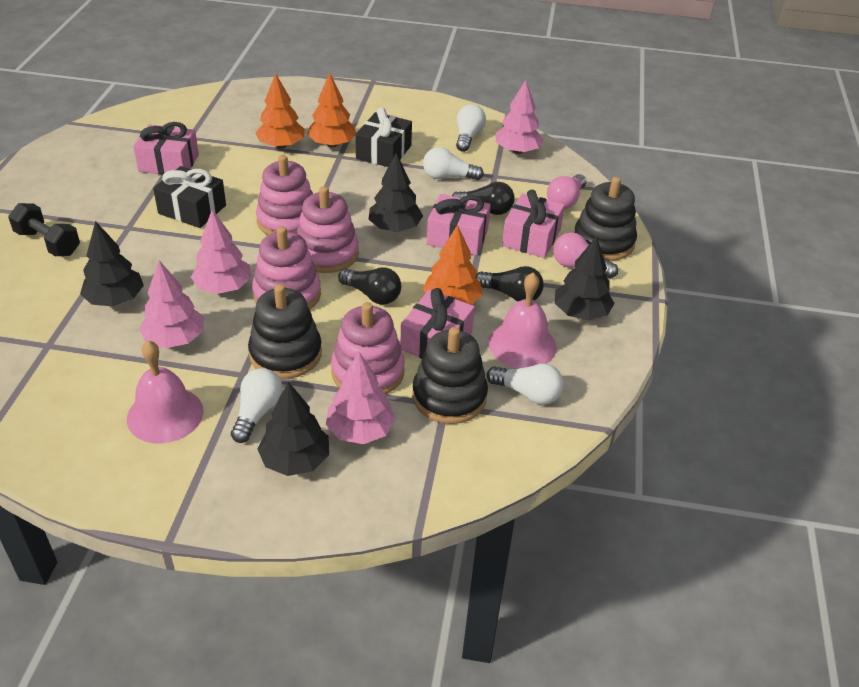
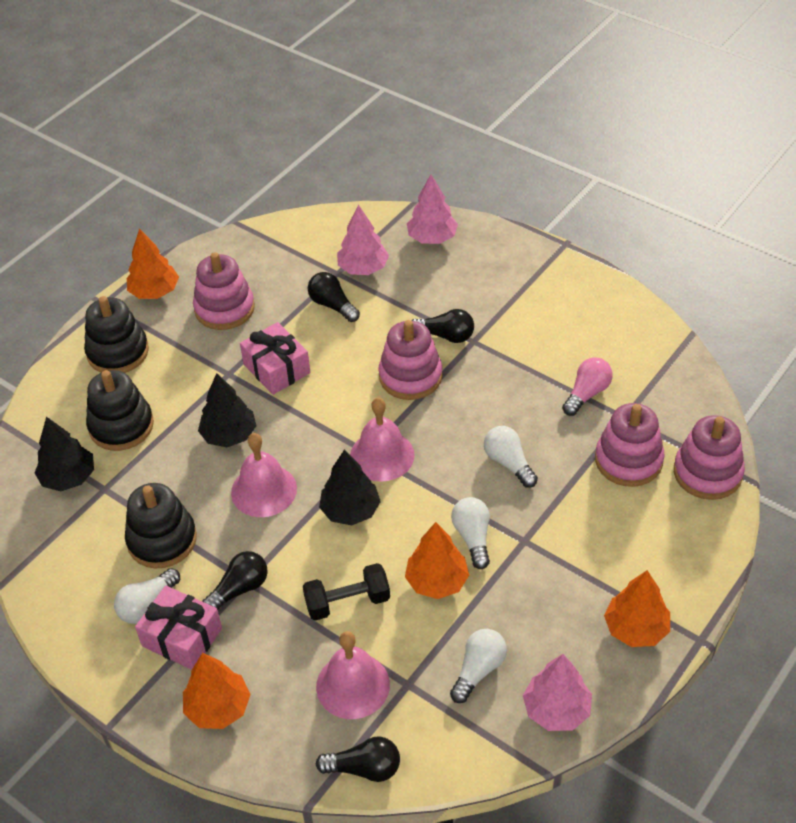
black gift: [153,166,226,228] [355,107,412,167] = 2 -> none = 0
black light bulb: [338,267,401,305] [452,182,515,215] [475,266,544,302] = 3 -> [202,551,268,610] [308,272,360,322] [316,737,400,782] [412,309,474,343] = 4
black tree: [80,221,144,306] [257,382,329,476] [369,153,423,232] [555,236,615,321] = 4 -> [34,417,94,491] [198,373,256,447] [319,450,381,525] = 3
orange tree: [255,73,305,149] [307,72,356,147] [423,225,482,305] = 3 -> [127,228,179,299] [183,652,251,729] [405,522,469,599] [604,570,670,647] = 4
pink bell: [127,340,203,444] [489,273,557,368] = 2 -> [231,433,297,517] [316,631,390,719] [350,398,415,482] = 3
pink gift: [133,122,199,175] [400,288,475,359] [427,194,491,255] [502,190,565,258] = 4 -> [135,585,222,670] [240,322,310,395] = 2
pink light bulb: [547,174,586,209] [553,232,618,278] = 2 -> [562,357,613,416] = 1
pink tree: [139,261,204,348] [191,210,251,294] [326,352,396,444] [495,80,544,154] = 4 -> [337,204,389,275] [407,175,458,244] [523,654,592,731] = 3

